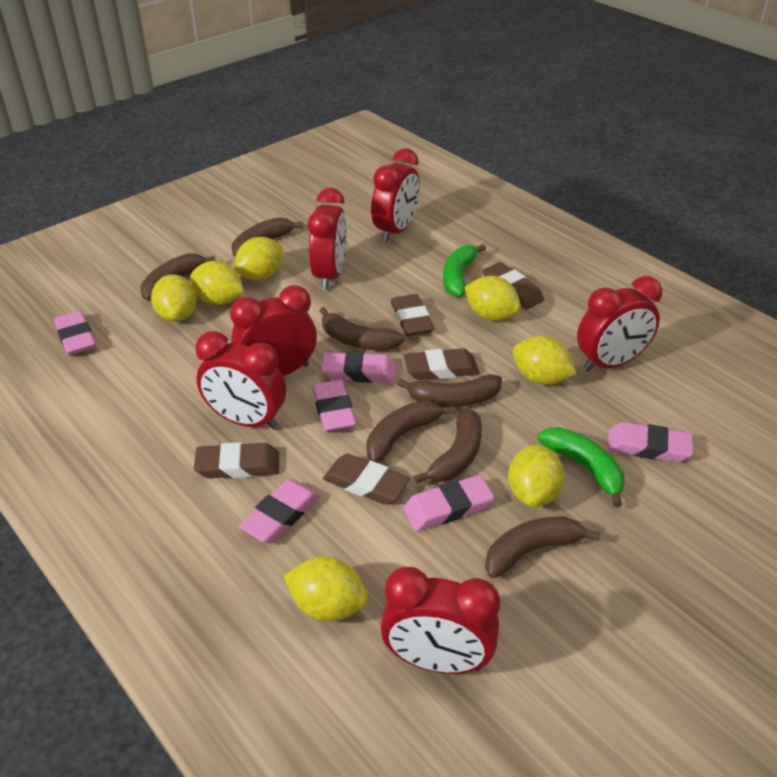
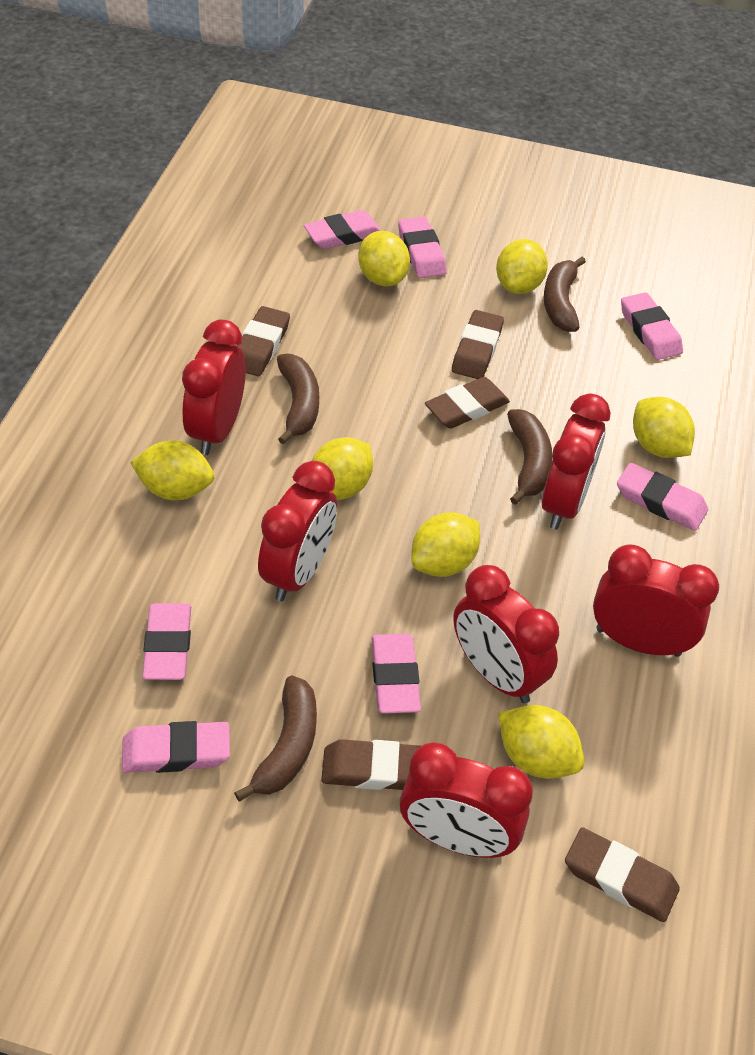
brown banana: [140,253,216,301] [232,217,303,257] [319,307,405,351] [366,401,455,463] [397,374,502,407] [414,408,482,483] [485,517,600,578] = 7 -> [234,676,317,801] [277,354,319,445] [507,409,552,505] [543,257,586,332] = 4
green banana: [443,244,486,297] [538,427,625,507] = 2 -> none = 0
pink eraser: [54,311,96,355] [239,479,320,543] [312,380,357,432] [321,352,397,383] [403,475,494,531] [607,422,693,462] = 6 -> [122,721,230,773] [142,603,191,680] [304,210,382,249] [372,634,421,714] [398,216,447,278] [617,463,708,531] [621,292,683,360] = 7

